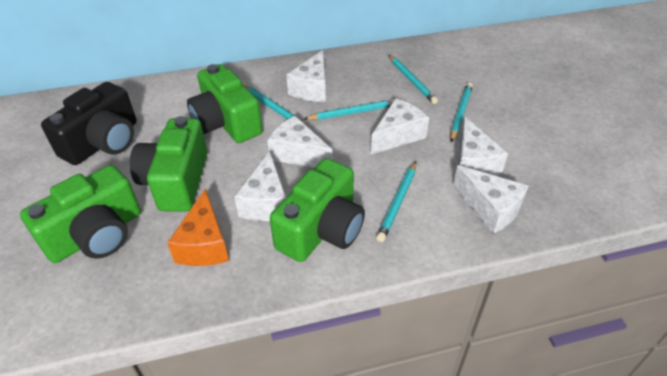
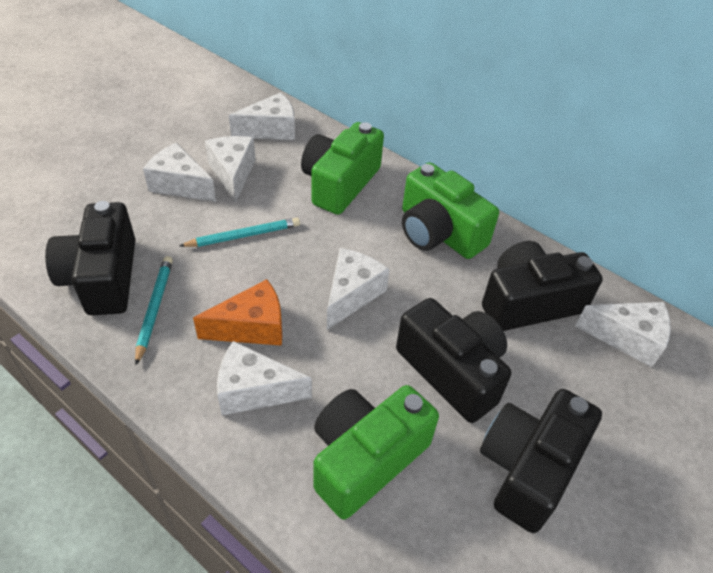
black camera: [41,82,137,165] = 1 -> [45,201,135,315] [396,298,511,423] [480,389,602,533] [482,241,603,331] = 4
green camera: [20,165,141,263] [130,116,208,212] [187,64,262,143] [270,158,365,262] = 4 -> [301,122,384,215] [314,385,439,520] [402,162,499,259] = 3
turquoise pencil: [244,85,306,125] [304,99,394,120] [376,162,416,242] [389,55,438,104] [450,83,473,142] = 5 -> [135,256,173,365] [179,218,300,247] = 2

